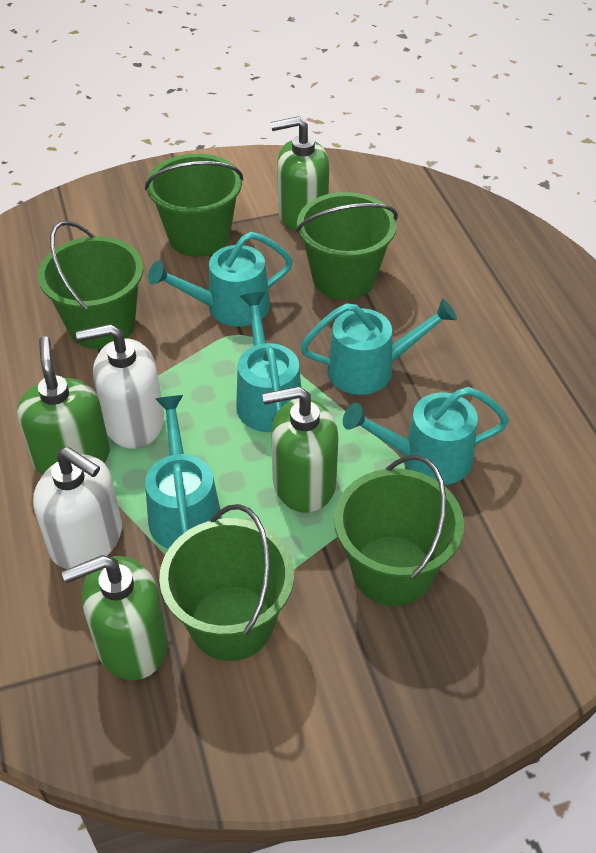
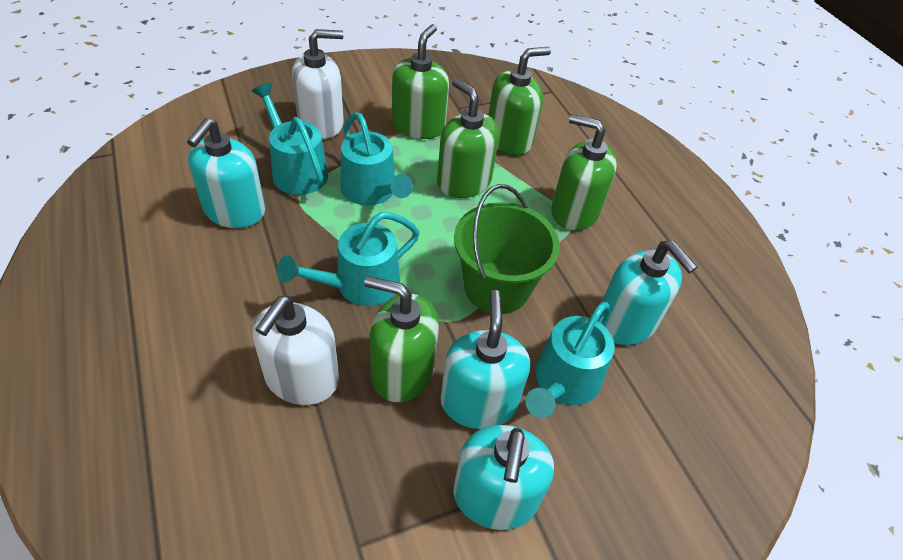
green bucket: [38,221,143,349] [145,153,244,257] [159,504,294,661] [296,192,398,300] [334,455,464,606] = 5 -> [454,184,560,314] = 1
green soap dispenser: [17,336,110,475] [62,555,168,680] [262,386,338,513] [271,116,329,231] = 4 -> [364,276,439,402] [392,24,449,139] [437,78,499,198] [488,47,551,155] [551,114,617,231] = 5
turquoise soap dispenser: none = 0 -> [187,118,265,228] [440,290,530,429] [453,425,554,530] [602,240,698,345] = 4
turquoise watering can: [145,395,222,549] [148,232,293,326] [236,292,301,432] [300,298,457,395] [343,387,509,485] = 5 -> [252,83,328,195] [277,212,420,306] [340,112,413,205] [525,302,615,418] = 4

